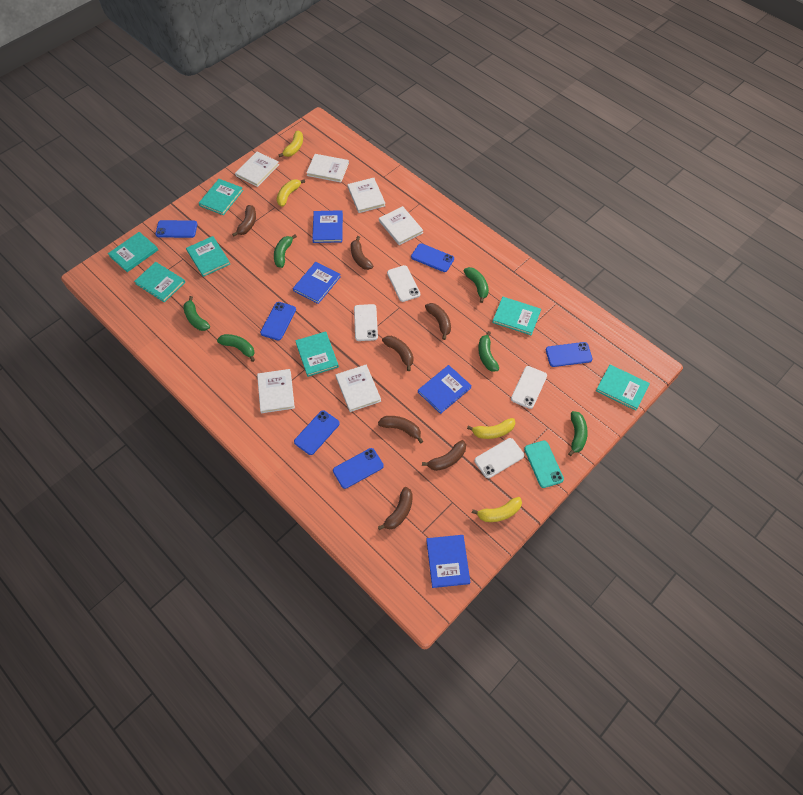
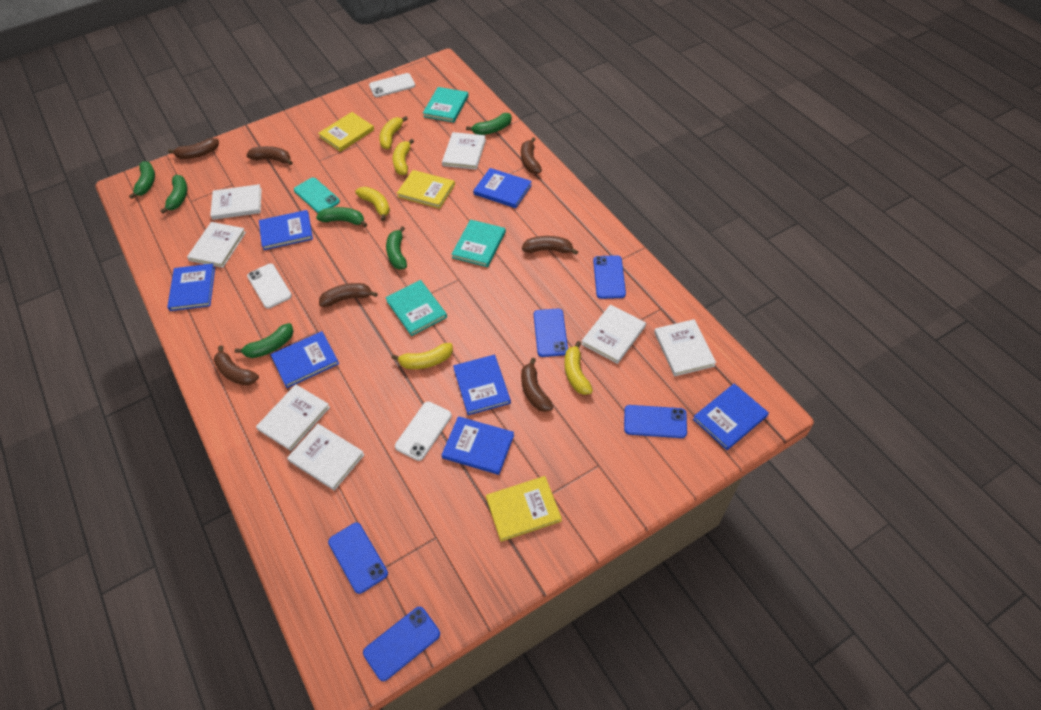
blue book: [293,262,341,304] [312,210,343,243] [418,365,472,414] [426,535,470,588] = 4 -> [167,263,215,311] [259,210,313,250] [271,331,339,388] [442,416,514,475] [453,355,511,415] [473,168,532,208] [693,384,769,450] = 7
blue phone: [155,220,197,238] [260,302,296,340] [294,410,340,455] [333,448,384,489] [411,243,454,272] [546,342,593,367] = 6 -> [328,523,388,594] [363,607,440,681] [534,308,568,357] [593,255,626,299] [624,405,687,438] = 5
turquoise book: [108,232,158,272] [134,262,185,303] [186,236,230,277] [199,179,243,215] [295,331,339,377] [492,297,541,335] [596,365,650,411] = 7 -> [385,280,447,336] [423,87,469,122] [451,219,506,267] = 3
white book: [235,151,279,187] [257,369,295,413] [306,154,349,183] [336,364,381,412] [348,178,385,213] [379,206,423,245] = 6 -> [187,222,246,268] [210,184,262,220] [256,384,330,451] [287,424,365,491] [442,132,486,170] [581,305,646,364] [654,319,716,376] = 7
white phone: [354,304,378,341] [387,265,420,302] [474,438,524,478] [511,366,547,409] = 4 -> [247,264,292,309] [369,73,415,97] [395,402,452,461] = 3
yellow banana: [277,179,305,207] [279,131,303,157] [467,418,515,439] [472,497,522,522] = 4 -> [355,187,390,221] [379,116,408,149] [392,343,453,369] [393,139,414,175] [565,341,593,395] = 5
yellow book: none = 0 -> [318,112,374,152] [397,170,455,209] [486,476,562,542] = 3

